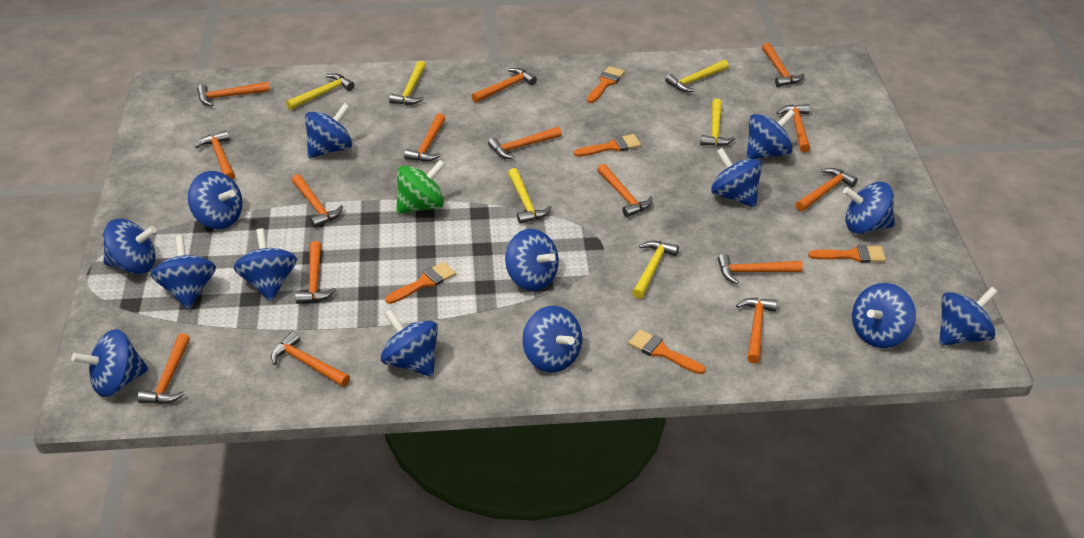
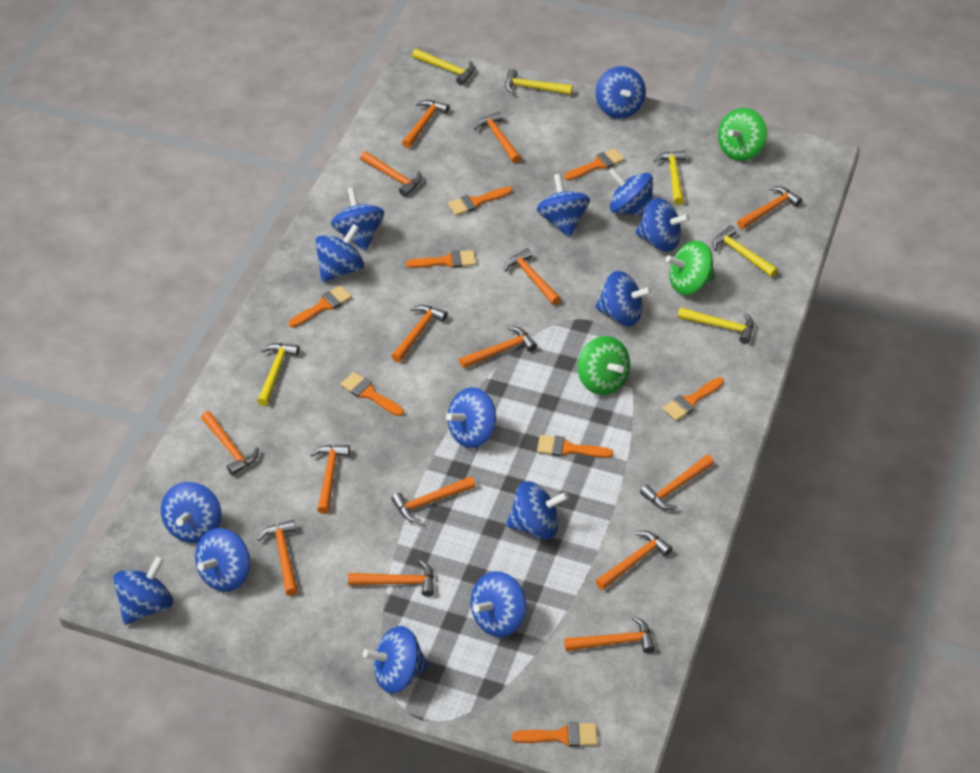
green spinning top: [396,160,446,214] = 1 -> [578,336,630,395] [666,241,715,295] [718,108,767,161] = 3
orange brush: [385,262,456,304] [574,134,641,157] [587,66,625,103] [628,330,705,374] [808,245,886,263] = 5 -> [289,286,352,328] [340,372,404,416] [406,250,476,268] [448,187,512,216] [511,722,598,747] [537,435,613,458] [564,148,625,181] [662,377,724,421] = 8

